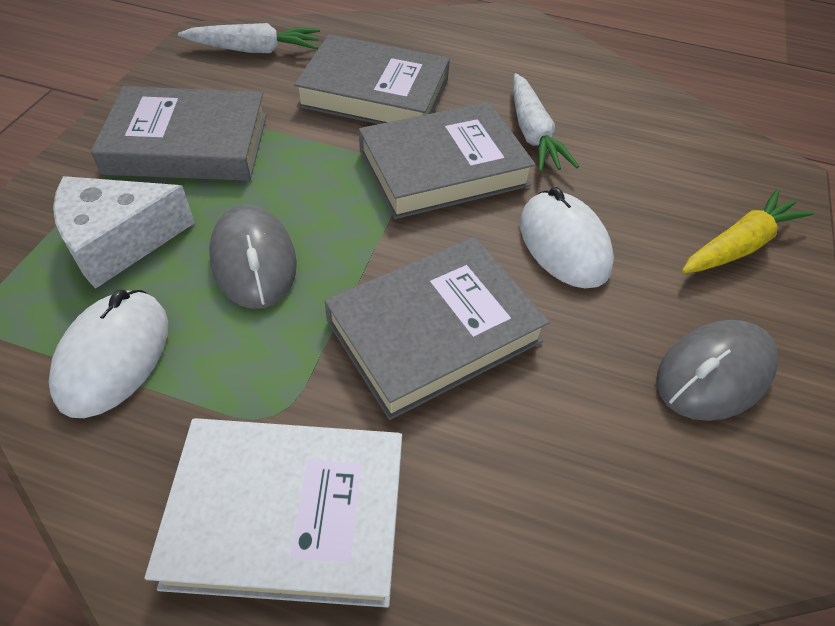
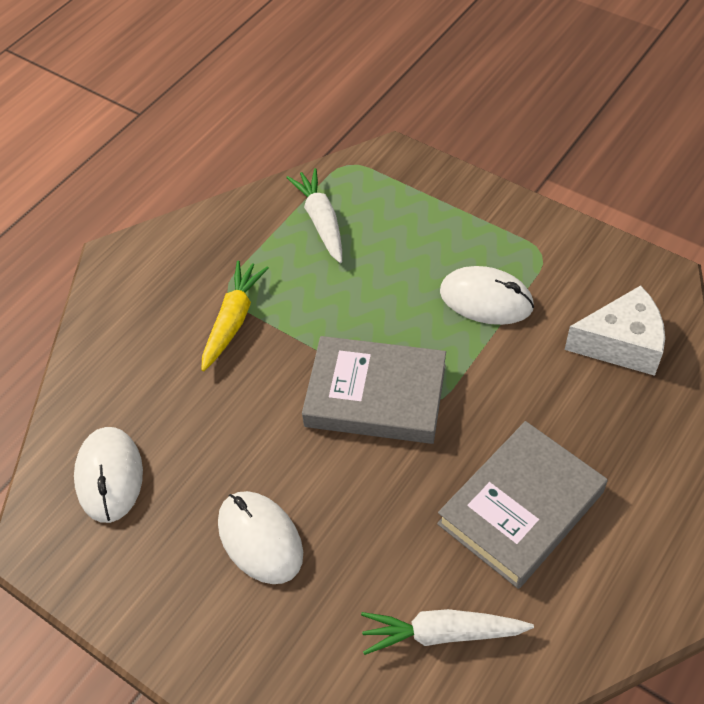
grey book: [91,86,267,181] [294,34,450,124] [325,237,550,420] [359,102,536,219] = 4 -> [302,336,446,444] [437,421,608,589] = 2
grey mouse: [209,204,297,309] [656,320,778,421] = 2 -> none = 0
white book: [144,418,402,607] = 1 -> none = 0
white mouse: [49,290,168,418] [520,187,614,288] = 2 -> [74,427,143,523] [218,491,303,584] [440,266,534,325] = 3

